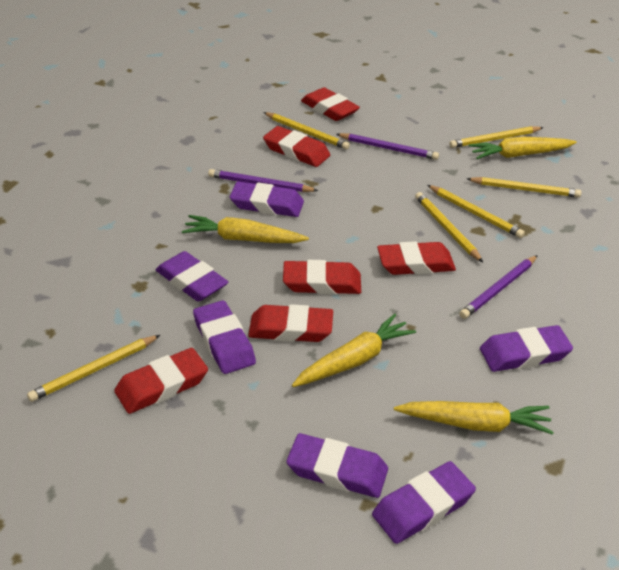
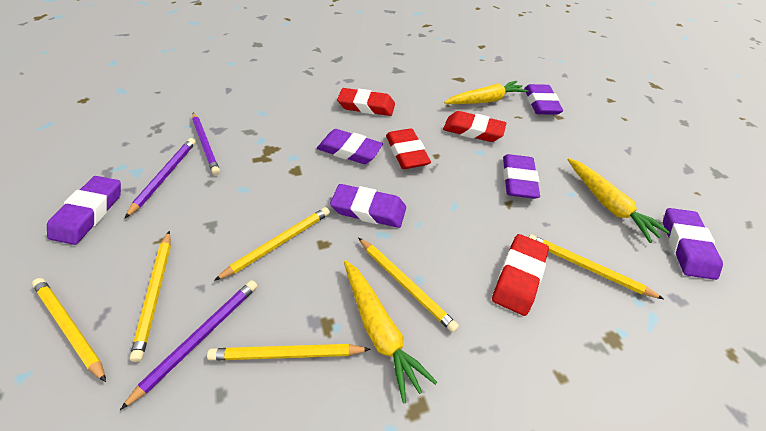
red eraser: [114,348,208,414] [248,304,333,342] [263,126,330,167] [283,260,361,295] [301,87,360,121] [377,241,456,275] = 6 -> [337,88,395,116] [386,128,431,169] [443,111,506,142] [492,234,549,316] = 4
yellow carrot: [182,215,309,243] [292,314,416,387] [394,401,554,435] [469,137,577,159] = 4 -> [344,260,437,403] [444,81,528,104] [567,158,670,243] = 3

